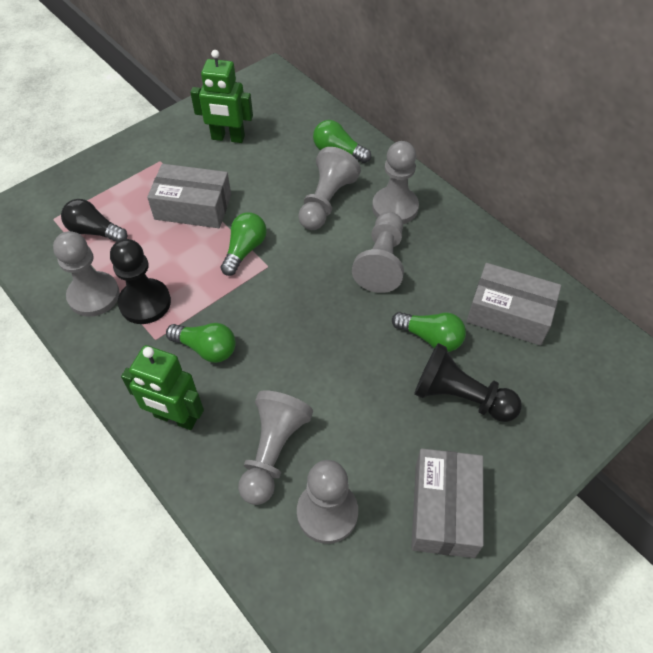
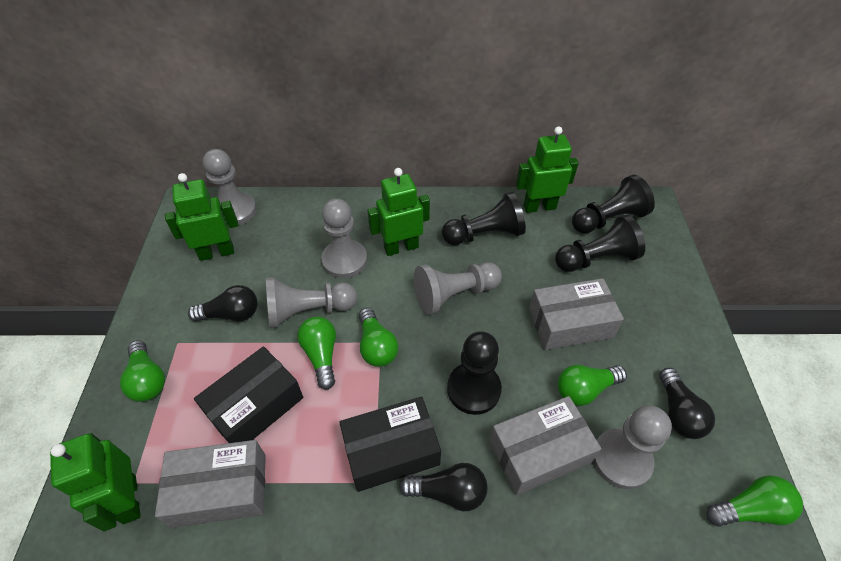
black box: none = 0 -> [194,346,303,443] [339,397,441,492] = 2
black light bulb: [61,199,127,242] = 1 -> [188,285,258,321] [399,463,487,511] [659,368,715,439] = 3
black pawn: [110,239,171,324] [414,343,522,422] = 2 -> [442,192,526,245] [447,331,502,415] [555,214,645,272] [572,175,655,234] = 4
green light bulb: [166,323,236,363] [221,212,267,276] [313,120,371,163] [392,312,466,352] = 4 -> [120,340,165,402] [297,317,336,390] [359,308,398,367] [558,365,627,406] [707,475,803,527] = 5
green robot: [121,345,204,430] [190,50,253,143] = 2 -> [50,433,141,532] [165,173,238,261] [367,168,430,256] [516,126,579,213] = 4
grey pawn: [53,231,120,317] [238,390,313,505] [297,460,358,544] [298,147,361,230] [352,212,404,293] [372,141,419,224] = 6 -> [203,149,257,225] [266,277,357,328] [321,199,367,278] [414,262,502,315] [593,405,672,489] = 5

